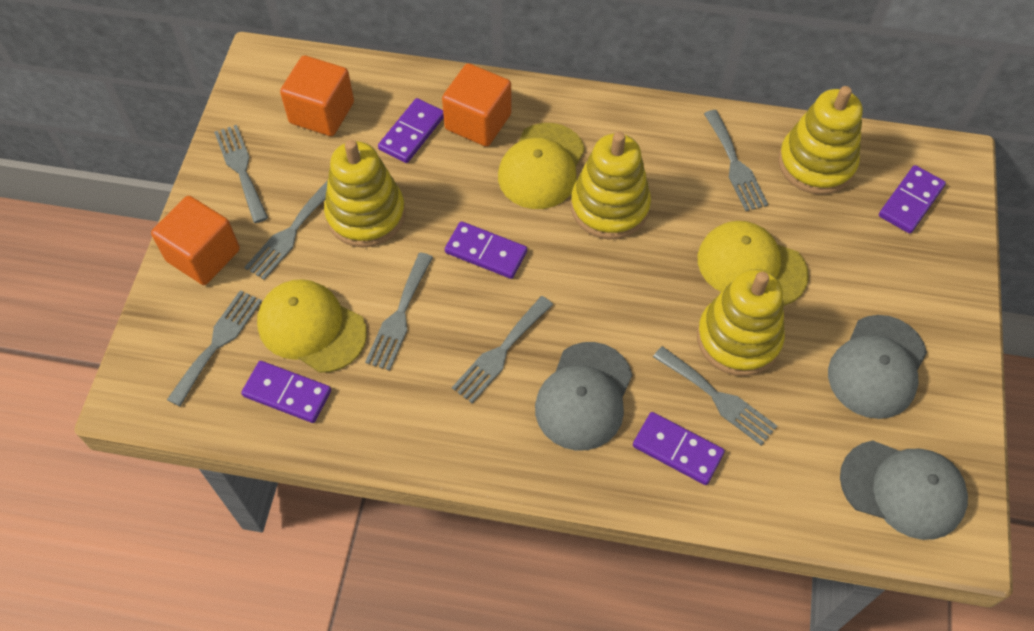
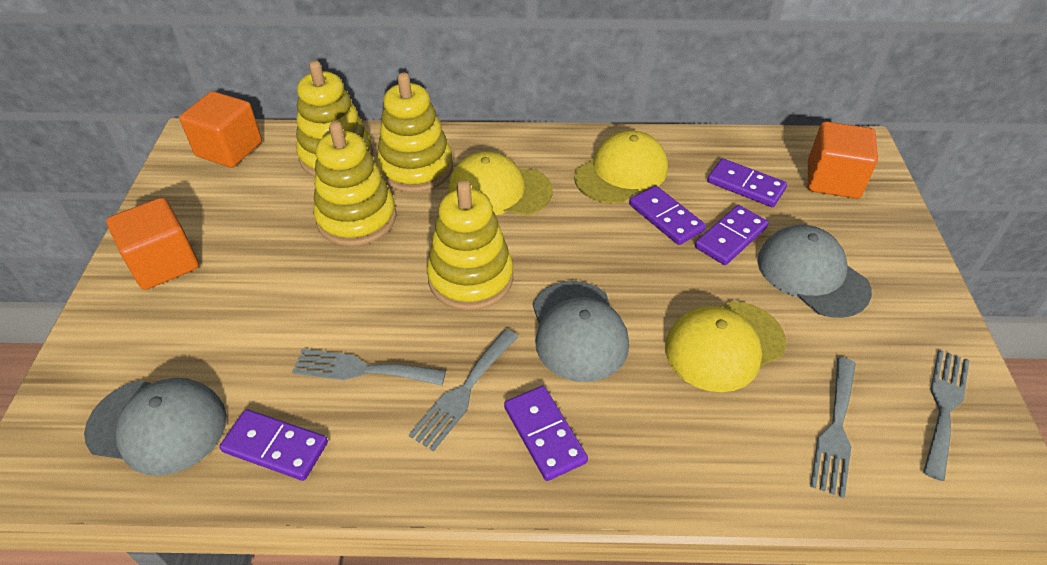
grey fork: [167,290,262,406] [214,125,268,223] [244,180,328,280] [365,253,433,370] [452,296,553,403] [653,346,777,446] [704,110,768,211] = 7 -> [292,349,446,386] [409,329,518,452] [810,357,856,498] [923,350,970,481] = 4

